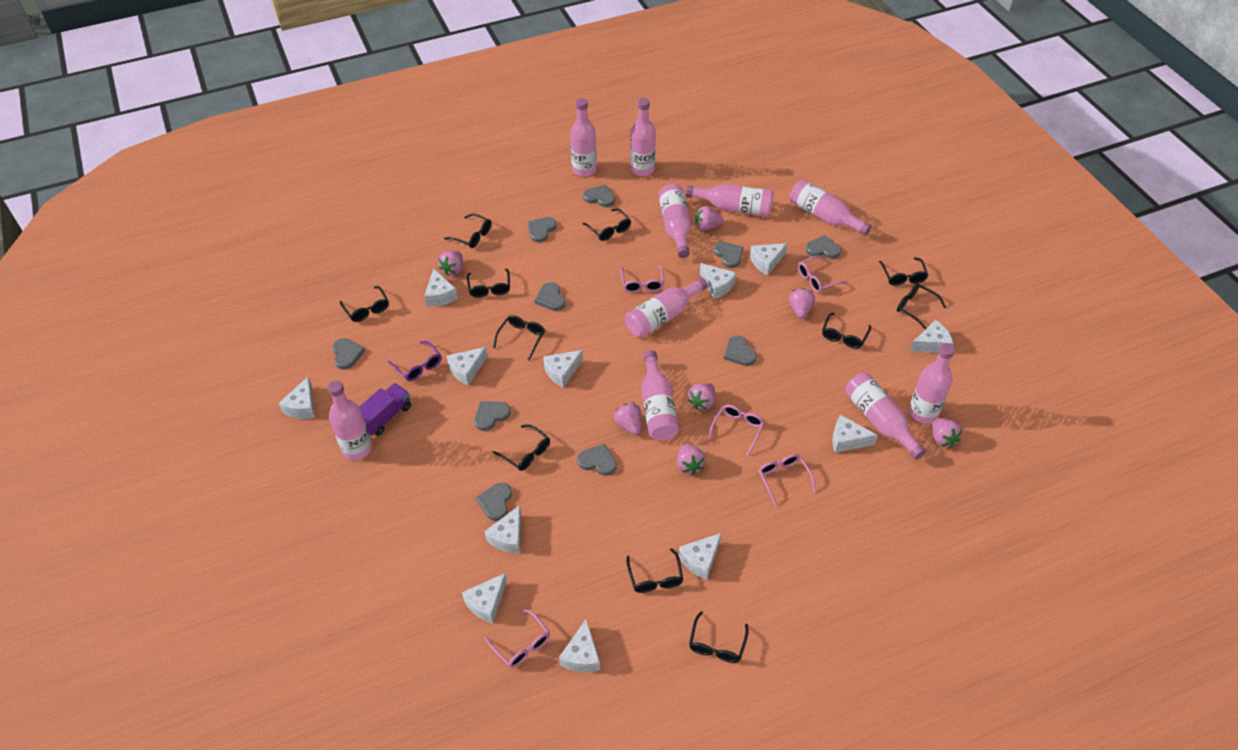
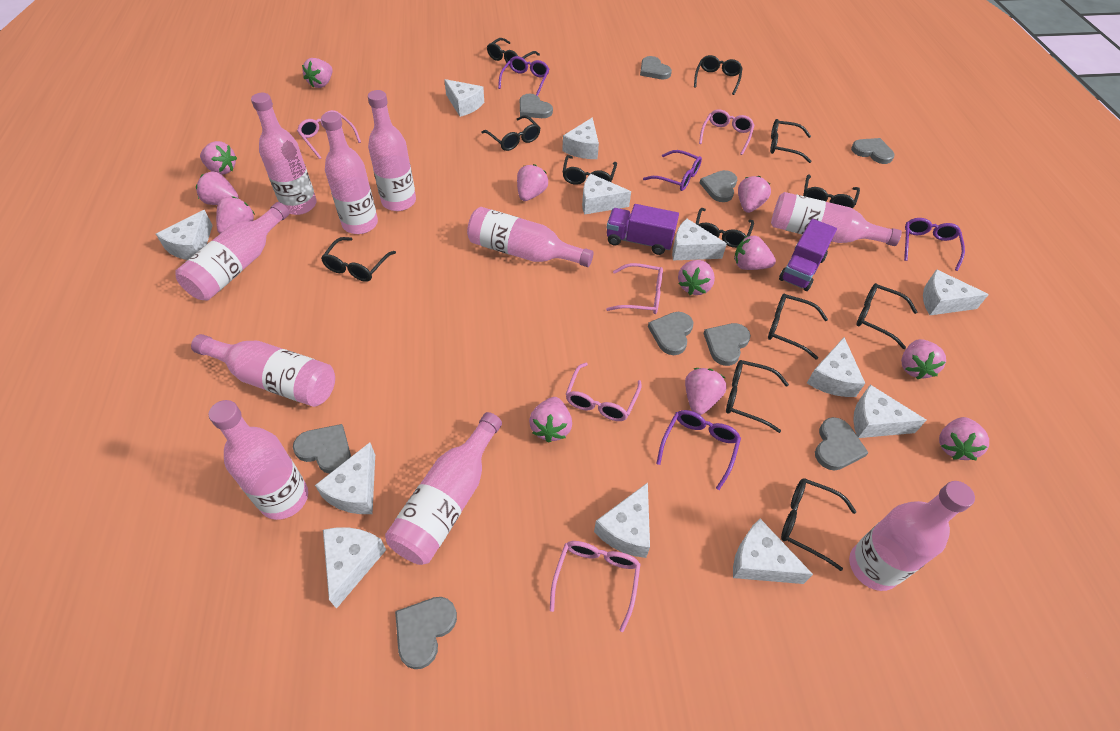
black glasses: [340,286,389,322] [444,213,492,248] [467,269,510,298] [493,315,545,360] [493,424,550,471] [582,208,631,241] [627,548,683,593] [689,611,749,663] [822,313,871,349] [879,258,928,286] [897,284,946,329] = 11 -> [321,237,396,282] [481,115,540,151] [487,38,540,66] [563,155,617,185] [694,55,743,95] [696,208,754,248] [726,360,789,433] [768,294,828,360] [770,119,812,163] [781,478,856,571] [803,174,860,209] [856,283,917,349] = 12
grey heart: [332,338,365,370] [474,401,511,431] [476,483,512,521] [527,217,557,243] [534,282,566,311] [577,444,617,476] [583,185,615,207] [713,242,743,268] [724,335,757,366] [806,235,841,259] = 10 -> [293,424,351,474] [395,597,457,669] [520,94,553,118] [640,56,672,79] [648,312,693,355] [700,170,737,202] [703,323,751,366] [815,417,869,471] [851,138,895,164] = 9
pink strawberry: [438,251,463,276] [614,402,642,435] [677,444,706,475] [688,383,715,410] [695,206,723,231] [789,288,815,319] [932,418,962,448] = 7 -> [196,172,239,205] [200,141,237,175] [216,196,255,234] [302,58,333,88] [517,164,548,201] [529,397,572,443] [678,260,715,295] [685,368,727,415] [734,236,776,270] [738,176,771,213] [901,339,946,379] [939,417,989,460] = 12
purple glasses: [388,341,441,381] = 1 -> [498,56,549,96] [643,150,702,191] [656,410,741,490] [904,218,965,271] = 4
purple truck: [359,383,411,436] = 1 -> [606,204,679,255] [779,219,837,291] = 2

